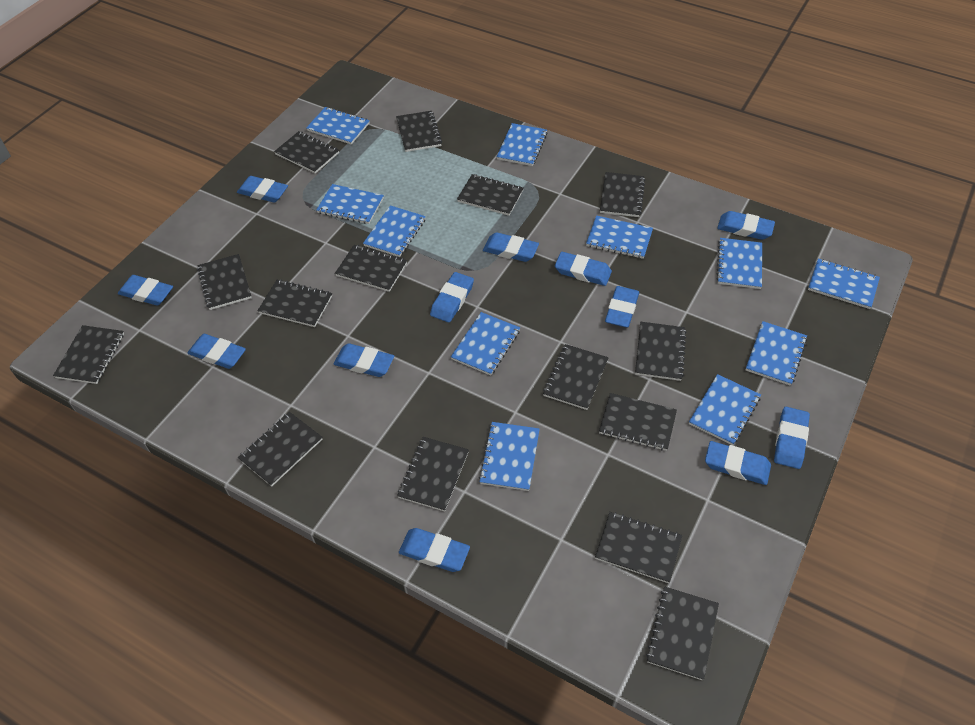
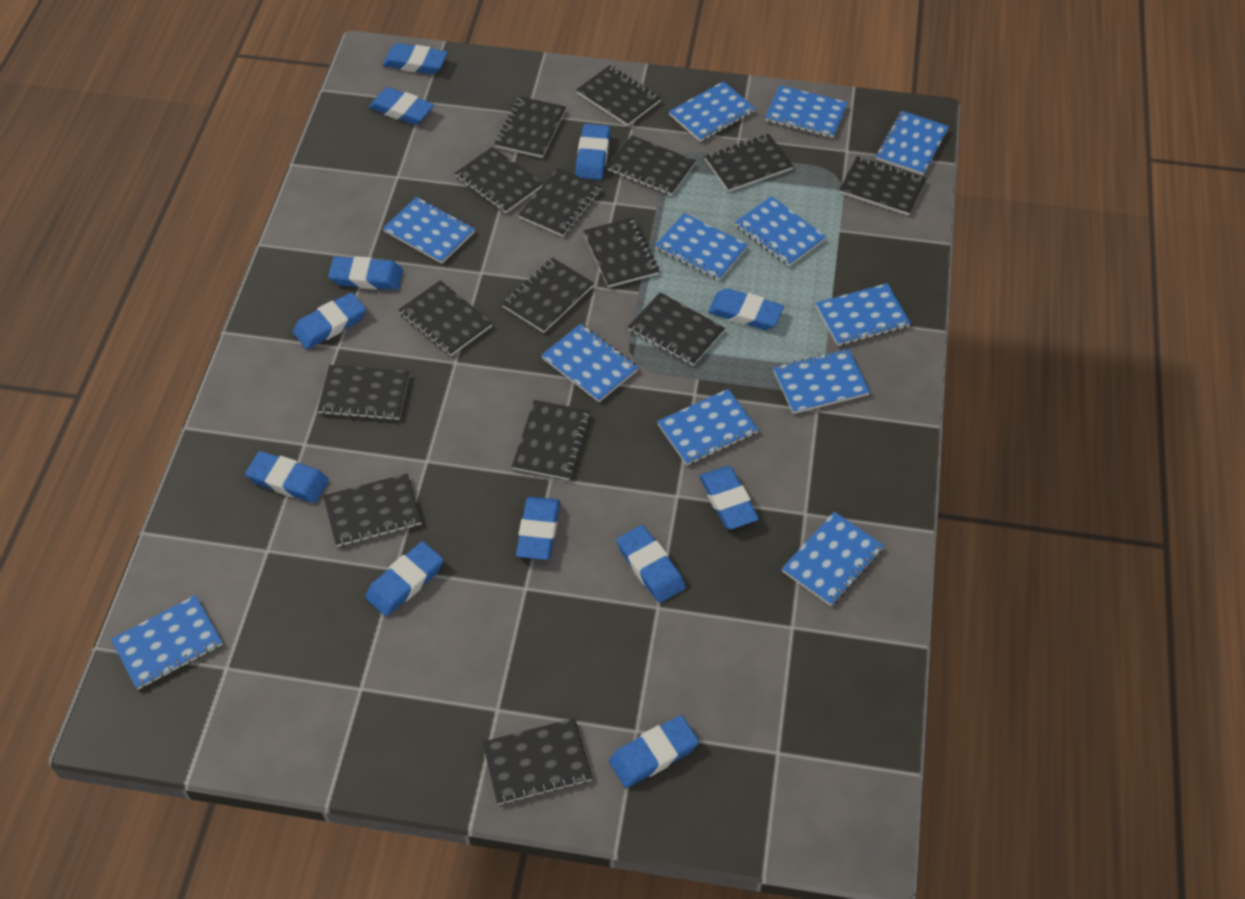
blue notebook: [306,107,370,145] [316,184,384,224] [363,205,426,257] [451,312,520,376] [479,422,540,491] [497,123,548,166] [586,216,653,259] [689,374,761,445] [716,238,762,289] [746,321,807,386] [808,258,880,309] = 11 -> [111,595,222,690] [383,197,475,264] [541,324,638,402] [655,213,748,281] [657,389,759,466] [669,81,755,142] [735,196,826,267] [765,85,848,138] [773,349,870,414] [782,512,884,606] [816,283,911,346] [876,111,949,175] = 12

